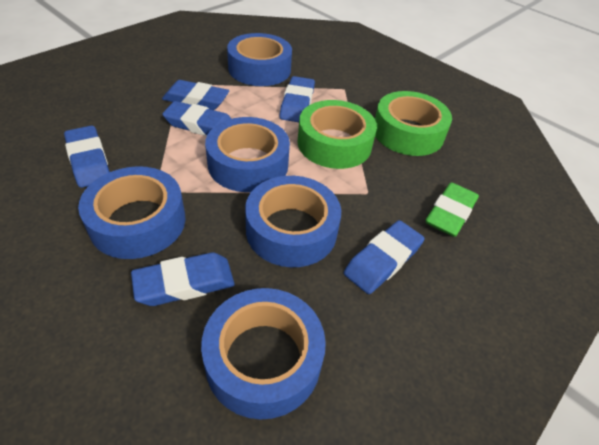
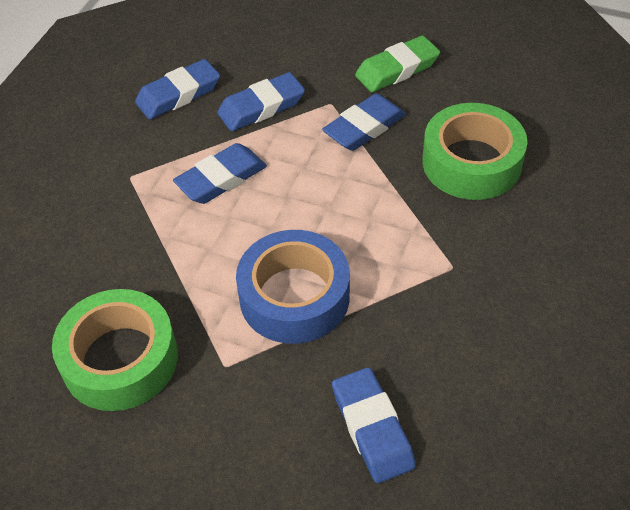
blue eraser: [64,126,110,188] [131,252,235,306] [162,80,229,110] [162,101,231,136] [280,76,315,122] [344,220,424,294] = 6 -> [135,59,220,120] [173,143,267,204] [217,72,305,131] [322,93,406,151] [332,367,416,483] = 5
blue tape: [78,166,185,259] [201,288,326,420] [205,117,290,192] [227,33,292,86] [245,176,341,267] = 5 -> [236,230,350,344] = 1

